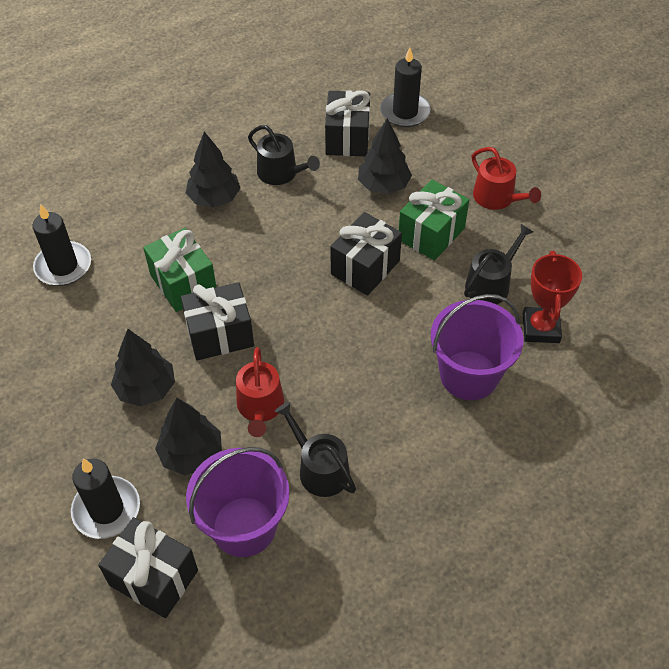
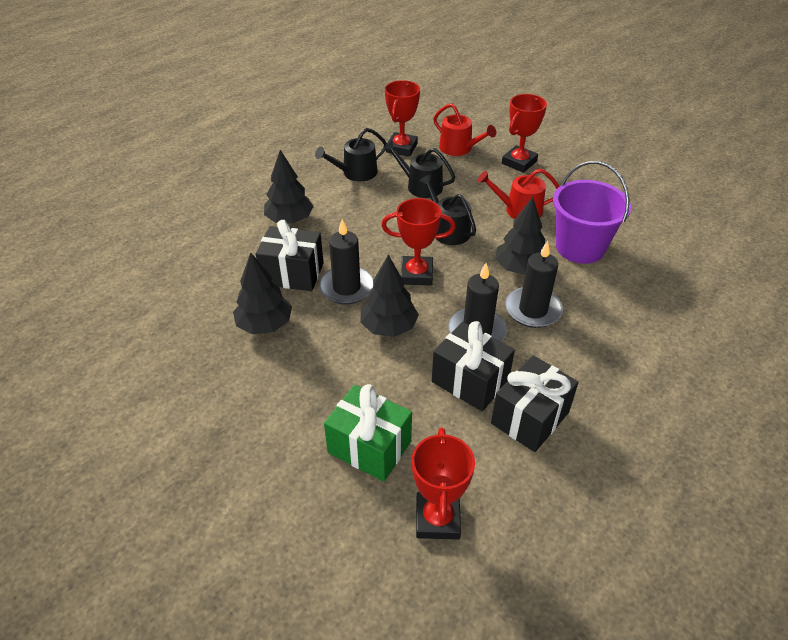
black gift: [98,517,198,618] [181,282,254,360] [325,91,370,156] [330,212,402,295] = 4 -> [256,220,324,291] [432,321,515,411] [491,355,579,452] = 3
green gift: [143,228,216,312] [399,180,469,261] = 2 -> [324,384,412,482] = 1
purple bucket: [186,447,290,557] [431,294,523,400] = 2 -> [553,161,631,264] = 1
red trophy: [523,251,582,343] = 1 -> [381,198,456,286] [385,80,420,157] [412,428,475,540] [502,94,547,173] = 4

